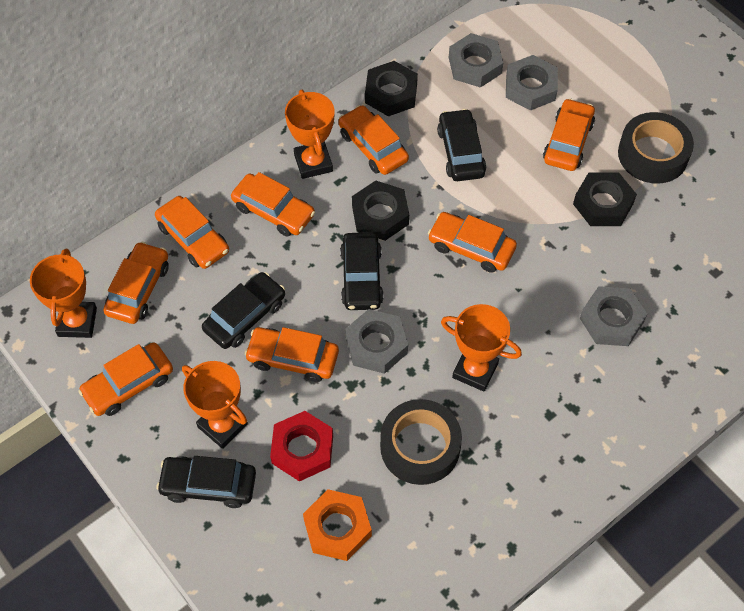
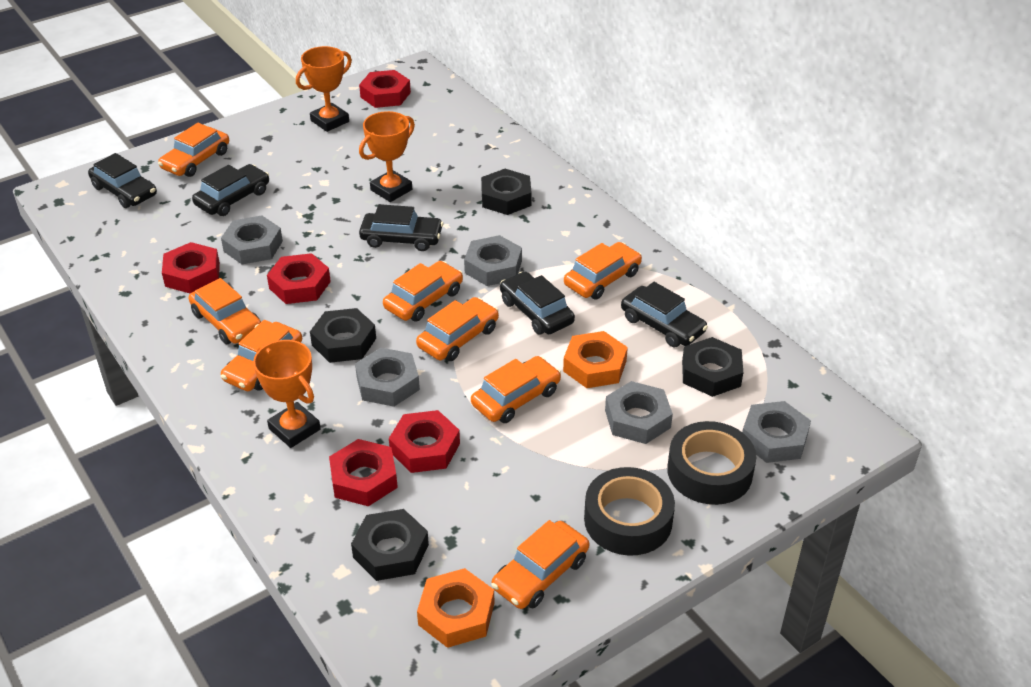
black car: [156,456,256,508] [202,272,285,349] [340,232,384,310] [437,109,486,181] = 4 -> [88,153,157,208] [192,164,269,216] [359,204,443,251] [500,272,575,335] [621,282,708,347] = 5
black nut: [352,180,409,241] [365,61,418,116] [573,172,637,226] = 3 -> [310,308,376,363] [351,509,429,581] [481,169,532,215] [682,337,743,397] = 4
grey nut: [345,309,408,374] [449,33,503,88] [506,55,558,111] [580,286,647,346] = 4 -> [221,216,283,264] [355,348,420,407] [464,235,522,286] [605,381,673,444] [742,401,811,463] = 5
orange nut: [303,489,372,561] = 1 -> [417,568,494,648] [563,331,628,388] = 2
orange trophy: [30,249,97,338] [182,361,248,449] [285,90,335,179] [441,304,522,392] = 4 -> [253,340,321,448] [296,46,352,132] [359,111,415,202] = 3
red nut: [270,411,333,482] = 1 -> [162,242,220,294] [267,253,331,304] [329,439,398,506] [359,70,411,108] [389,410,460,473] = 5

